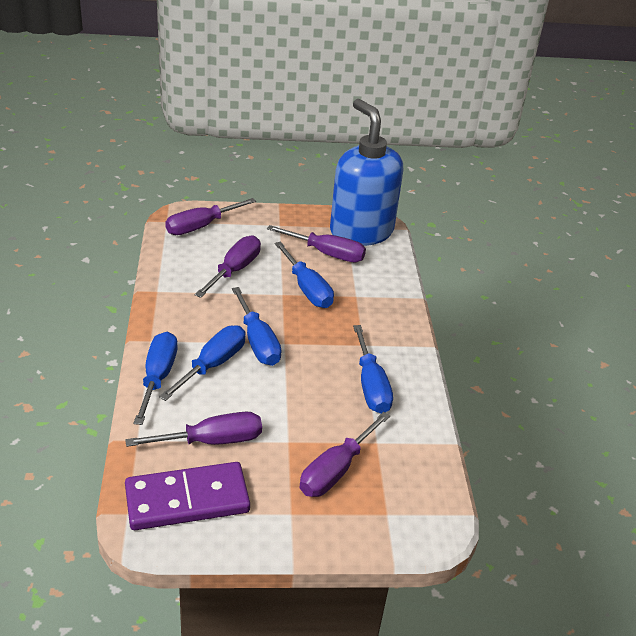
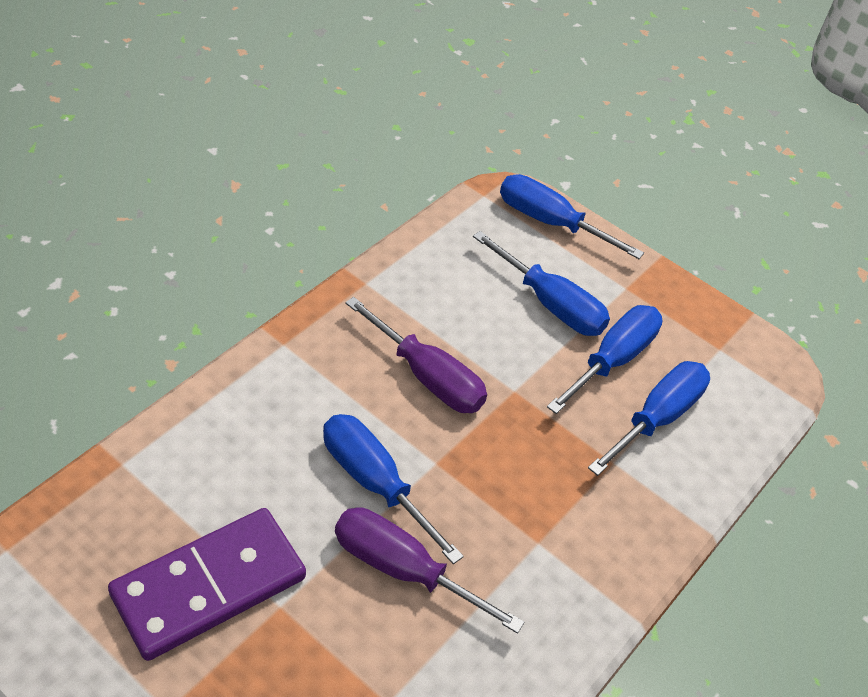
blue soap dispenser: [330,99,403,246] = 1 -> none = 0
purple screwdriver: [125,412,262,447] [165,198,256,235] [195,236,261,298] [267,225,366,262] [300,412,390,497] = 5 -> [335,507,524,634] [345,297,487,413] = 2

